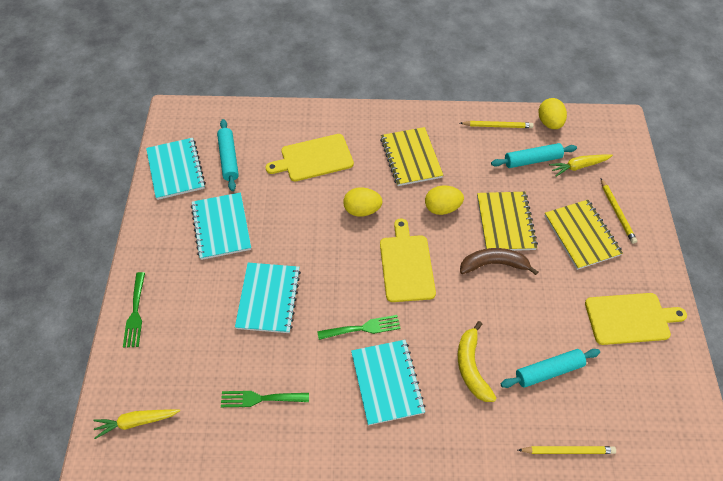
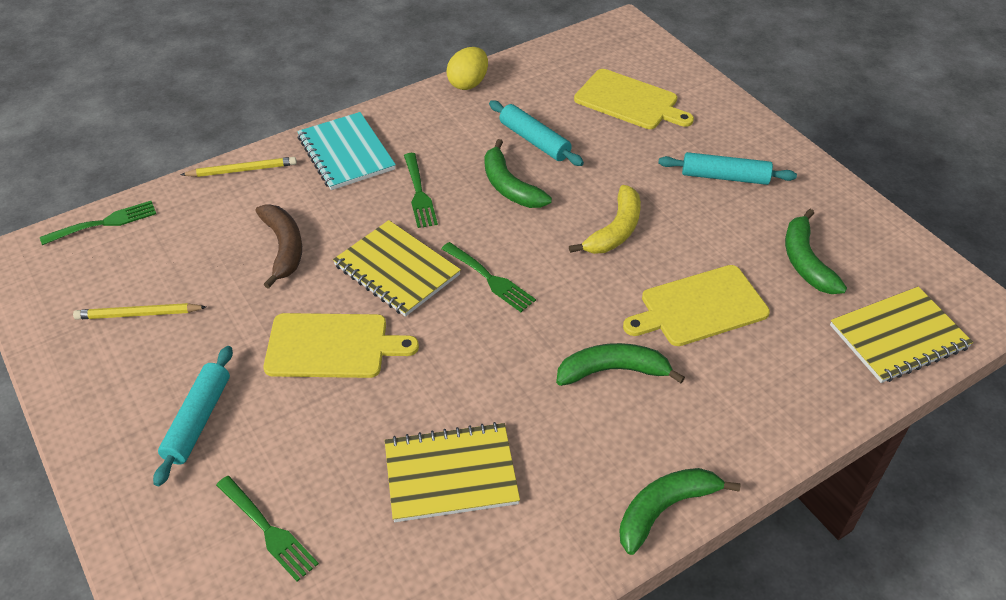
green banana: none = 0 -> [484,139,552,208] [556,343,685,386] [619,468,740,555] [785,209,847,294] = 4
green fork: [123,272,145,348] [221,391,309,407] [317,315,401,340] = 3 -> [40,201,156,245] [216,476,319,582] [404,153,438,228] [441,242,536,312] = 4
turquoise notebook: [146,138,206,200] [191,192,251,260] [235,263,301,333] [351,340,426,425] = 4 -> [297,112,396,190] = 1
yellow carrot: [93,409,180,439] [549,154,613,177] = 2 -> none = 0
yellow egg: [343,187,383,217] [425,186,464,215] [538,98,567,129] = 3 -> [446,47,488,90] = 1
yellow pencil: [460,121,534,128] [518,446,616,454] [600,178,637,244] = 3 -> [73,303,206,320] [180,157,297,177] = 2

